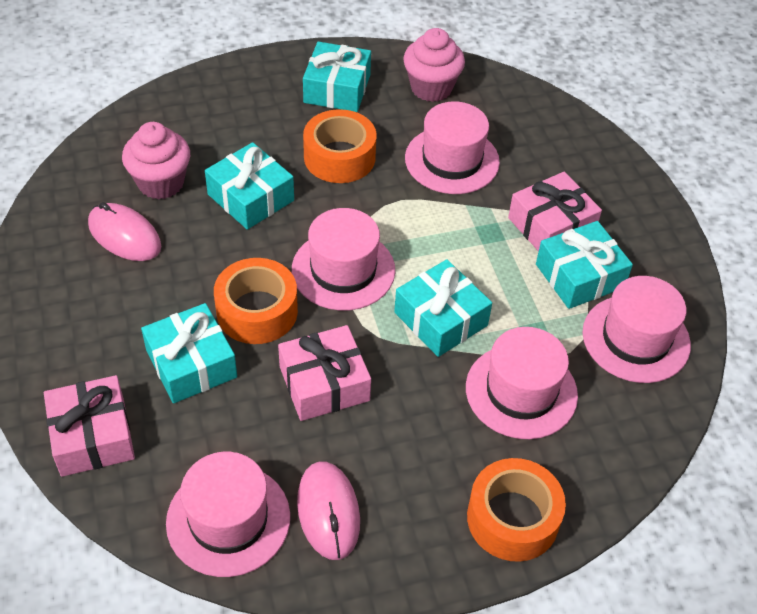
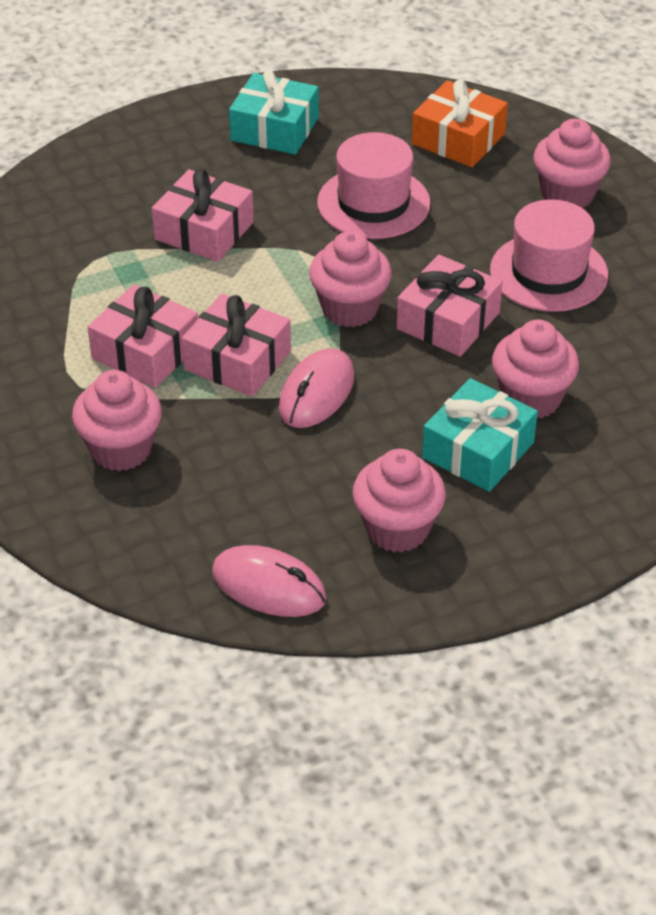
orange gift: none = 0 -> [412,79,508,167] = 1
orange tape: [214,258,298,344] [303,109,377,183] [467,458,566,562] = 3 -> none = 0
pink cupcake: [122,122,190,200] [403,28,465,102] = 2 -> [72,370,162,471] [309,231,392,327] [352,449,446,552] [492,319,579,418] [533,119,611,208] = 5
pink gift: [44,375,135,477] [278,325,371,421] [508,172,602,252] = 3 -> [88,284,198,388] [152,169,254,262] [181,294,291,397] [397,255,503,357] = 4
pink hat: [166,452,290,577] [292,208,395,311] [405,102,500,194] [466,327,578,439] [583,276,691,383] = 5 -> [317,132,431,239] [490,199,608,312] = 2
turquoise gift: [141,303,237,404] [205,142,294,230] [303,41,371,112] [394,259,492,357] [536,221,633,309] = 5 -> [229,70,319,155] [422,378,538,492] = 2

